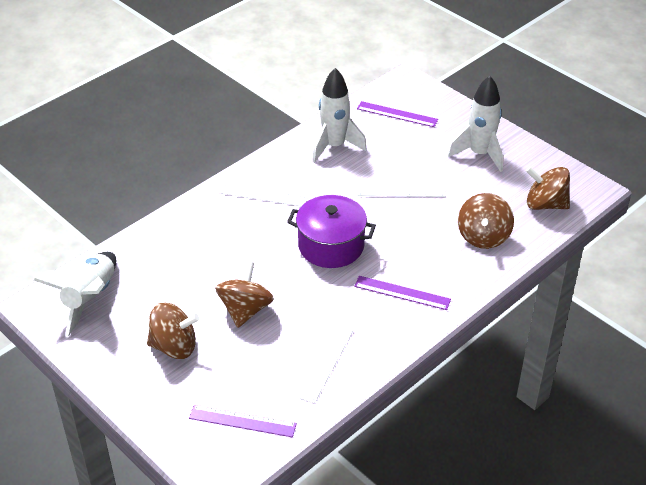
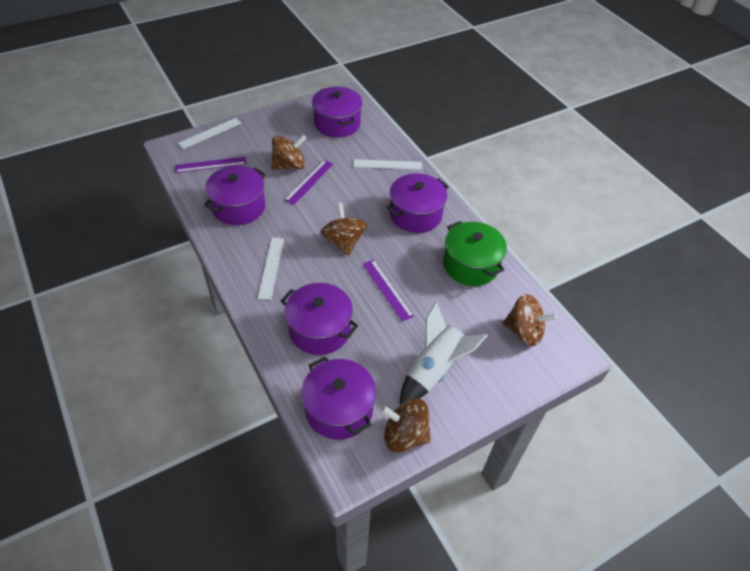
green pot: none = 0 -> [443,221,507,286] = 1
purple pot: [287,195,376,268] = 1 -> [204,166,266,225] [281,283,358,355] [302,357,376,440] [312,87,362,138] [386,173,449,233] = 5
white rocket: [34,252,116,336] [312,68,367,163] [448,76,503,172] = 3 -> [400,302,488,405] = 1

